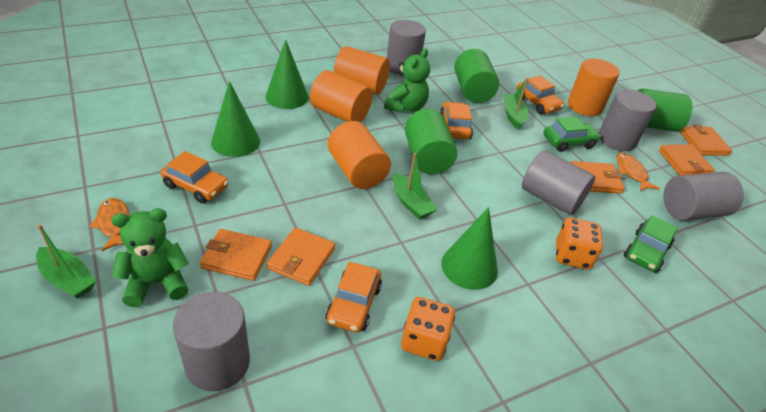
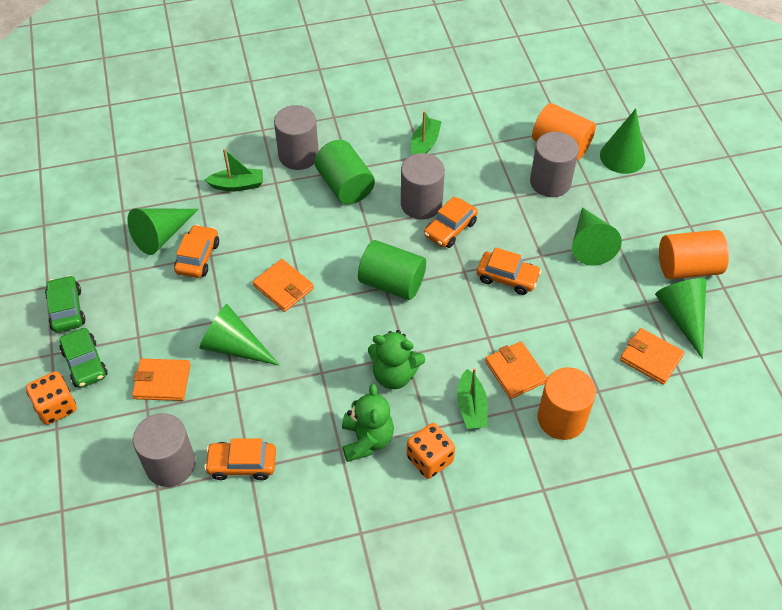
green cone: [211,81,260,157] [265,39,309,109] [441,207,498,290] = 3 -> [127,208,199,255] [199,304,280,366] [572,207,622,266] [600,109,645,174] [655,278,706,359] = 5
green cylinder: [405,109,457,174] [454,49,499,103] [638,88,692,132] = 3 -> [314,140,375,205] [358,240,426,300] = 2
grey cylinder: [173,292,250,391] [387,20,426,76] [522,150,595,215] [599,89,657,151] [663,172,744,221] = 5 -> [133,413,196,487] [274,105,319,170] [401,153,445,219] [530,132,579,197] = 4
orange cylinder: [310,70,372,122] [328,121,391,189] [334,46,390,95] [568,59,620,116] = 4 -> [532,103,596,160] [538,367,596,440] [659,230,729,279] = 3
orange fish: [90,198,130,251] [616,153,660,191] = 2 -> none = 0
orange wallet: [199,229,272,281] [267,227,335,286] [571,161,625,194] [659,144,715,175] [679,125,732,156] = 5 -> [132,358,191,401] [253,259,314,312] [485,341,547,399] [620,328,684,385] = 4

